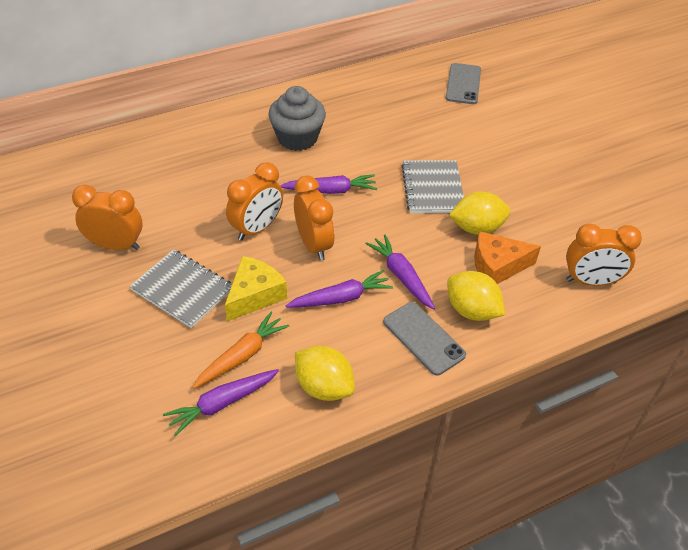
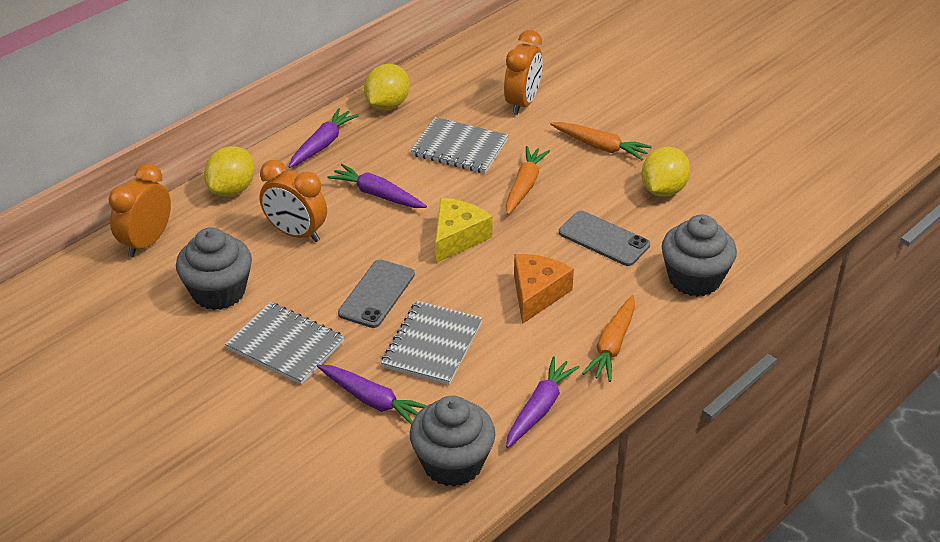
grey cupcake: [268,86,326,151] = 1 -> [176,227,252,310] [410,396,496,487] [662,215,737,297] = 3
grey notebook: [130,249,232,328] [402,160,464,213] = 2 -> [225,302,345,385] [381,301,483,385] [411,117,508,173] = 3
orange carrot: [193,312,289,389] = 1 -> [506,146,550,215] [550,122,652,160] [582,295,635,382] = 3
orange clock: [72,185,143,250] [226,162,283,241] [294,176,335,261] [566,224,642,286] = 4 -> [109,163,171,257] [260,160,327,242] [504,30,543,115] = 3

